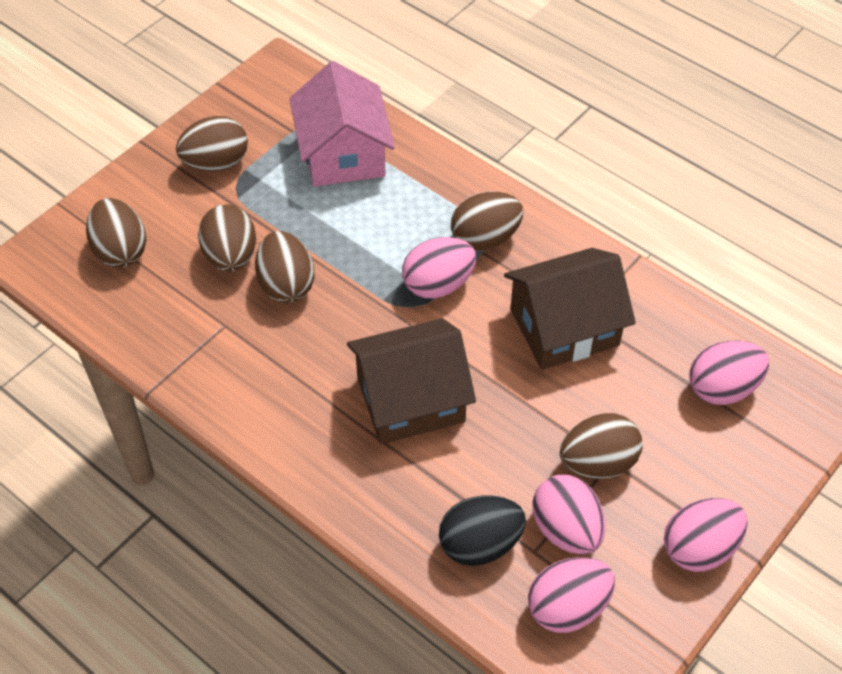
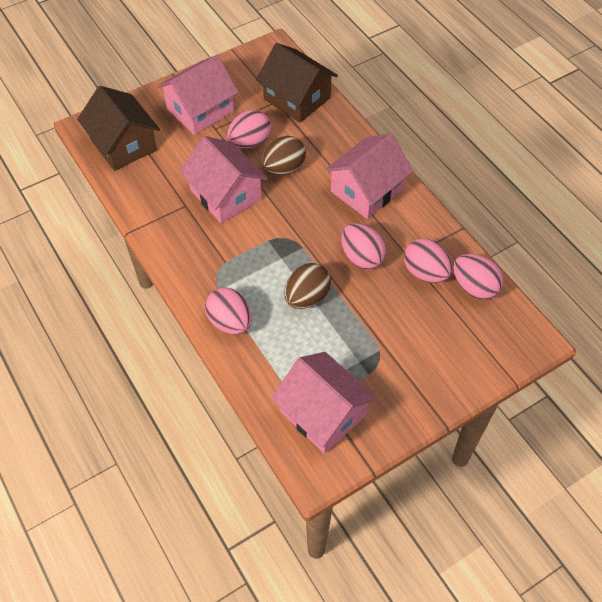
black egg: [439,495,526,566] = 1 -> none = 0
brown egg: [86,198,146,267] [176,116,248,171] [198,205,256,272] [255,231,314,303] [451,191,523,251] [560,413,642,478] = 6 -> [261,136,306,175] [284,263,331,309] = 2
pink house: [289,61,395,187] = 1 -> [157,55,238,135] [180,136,268,223] [271,352,377,454] [325,133,413,219] = 4

